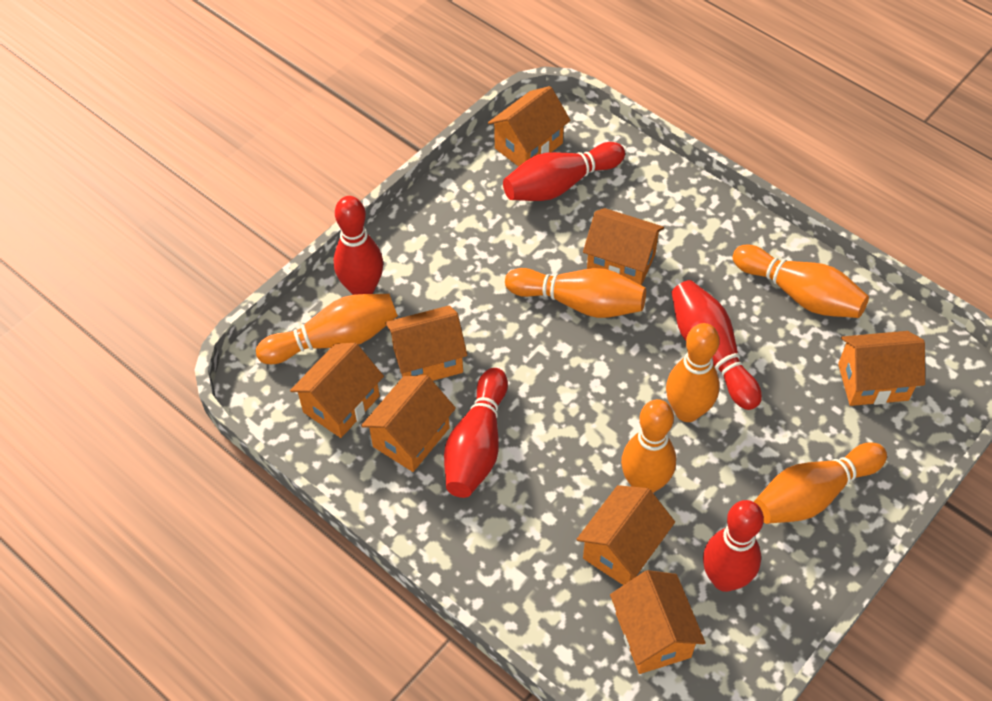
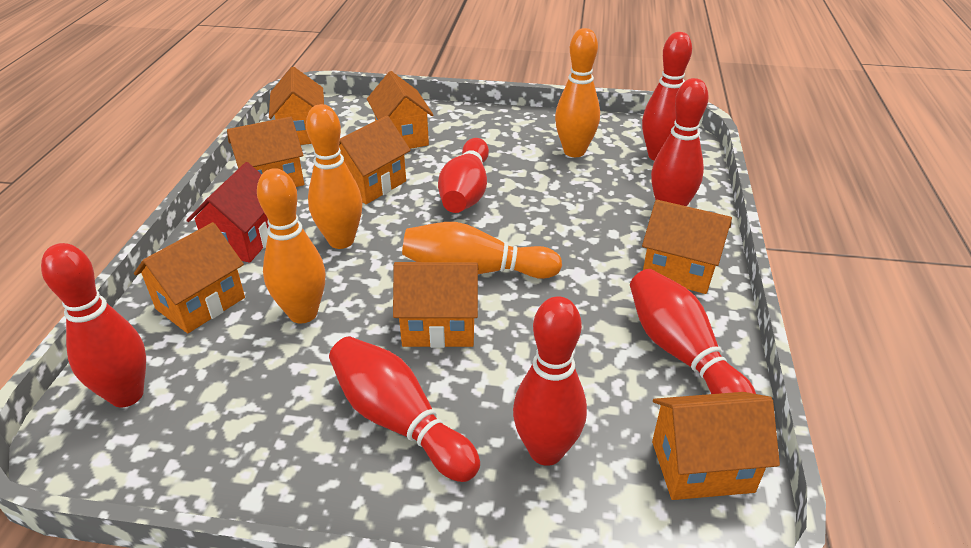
orange bowling pin: [256,294,398,364] [505,268,646,318] [621,399,676,493] [666,323,719,422] [733,245,869,318] [754,442,887,524] = 6 -> [257,168,325,323] [306,104,362,249] [402,222,562,279] [555,28,600,157] = 4
red bowling pin: [334,196,383,295] [444,368,508,498] [503,142,625,201] [671,280,762,410] [703,500,764,592] = 5 -> [41,243,146,407] [329,336,480,482] [438,138,489,213] [513,296,587,466] [630,269,756,394] [642,32,692,161] [651,78,709,206] = 7
red house: none = 0 -> [186,162,269,263] = 1

